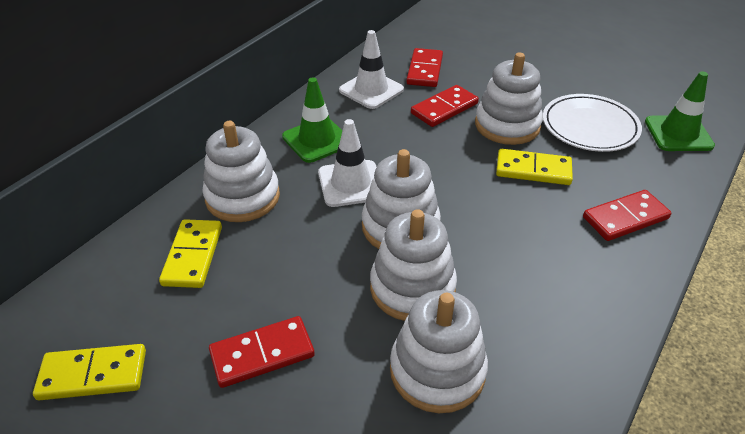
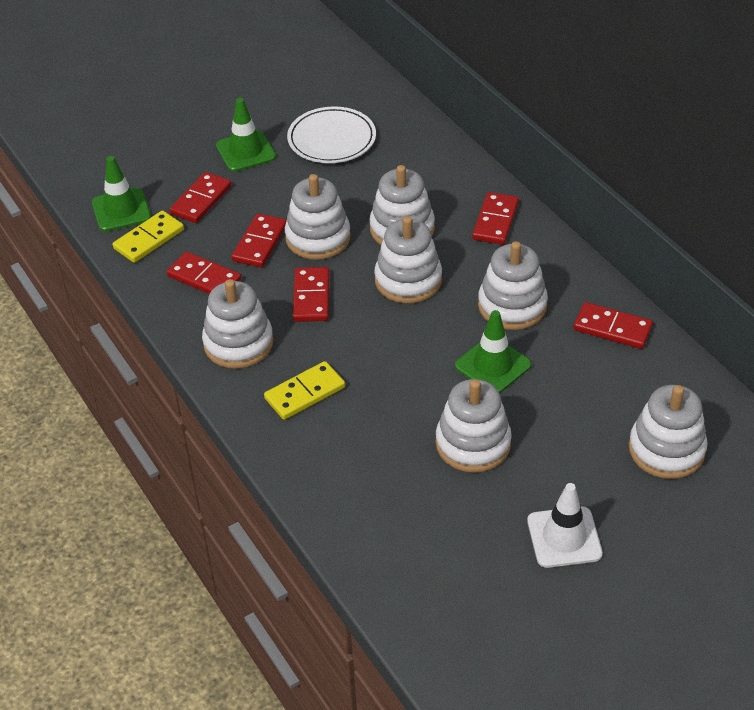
green traffic cone: [282,77,342,163] [645,71,715,151] = 2 -> [92,156,151,232] [216,98,276,172] [455,310,531,393] = 3
red domino: [209,316,315,388] [406,48,443,87] [411,85,479,127] [583,190,671,241] = 4 -> [167,252,241,294] [169,172,231,223] [231,213,287,268] [293,267,330,322] [472,192,519,245] [574,302,653,349] = 6
white stacking toy: [202,121,280,222] [362,149,441,249] [370,209,457,321] [390,290,488,413] [475,52,543,145] = 5 -> [202,279,274,369] [285,174,351,260] [369,165,435,245] [374,216,442,303] [436,379,512,473] [478,241,548,330] [629,385,708,479] = 7
white traffic cone: [318,119,376,207] [339,30,404,109] = 2 -> [527,483,603,568] = 1
yellow domino: [33,344,146,400] [159,219,222,288] [496,149,573,185] = 3 -> [113,211,184,263] [264,361,345,420] = 2

